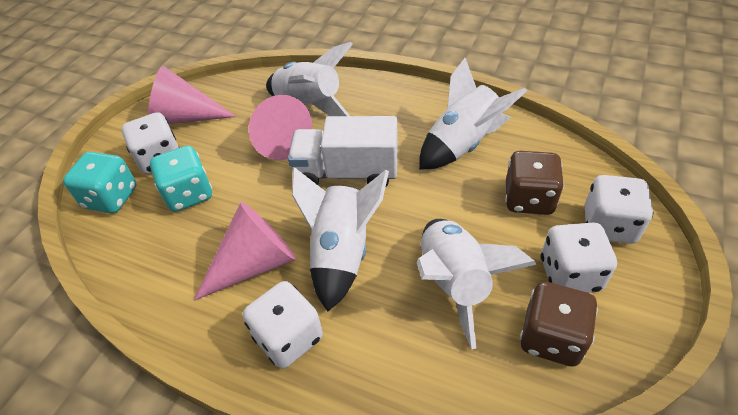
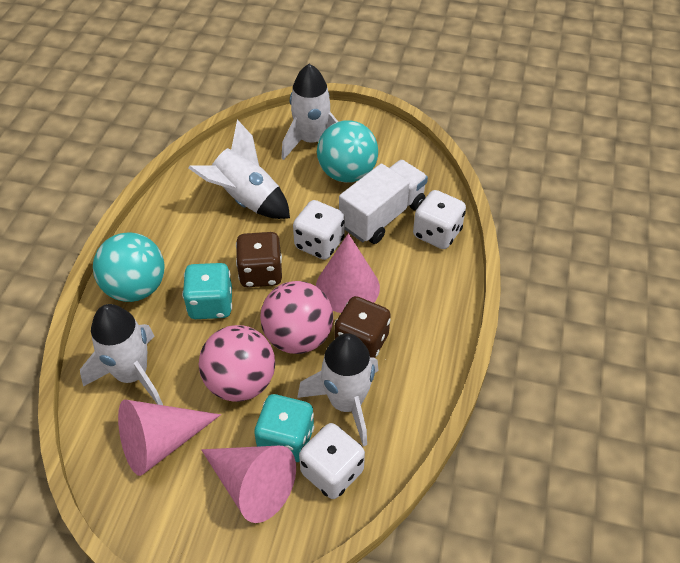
pink ball: none = 0 -> [199,325,275,402] [260,281,333,354] = 2
turquoise ball: none = 0 -> [93,233,165,302] [317,120,378,183] = 2
white dice: [122,112,180,174] [243,281,323,369] [541,223,617,293] [584,175,653,244] = 4 -> [293,200,345,260] [299,423,365,499] [413,190,466,249] = 3

